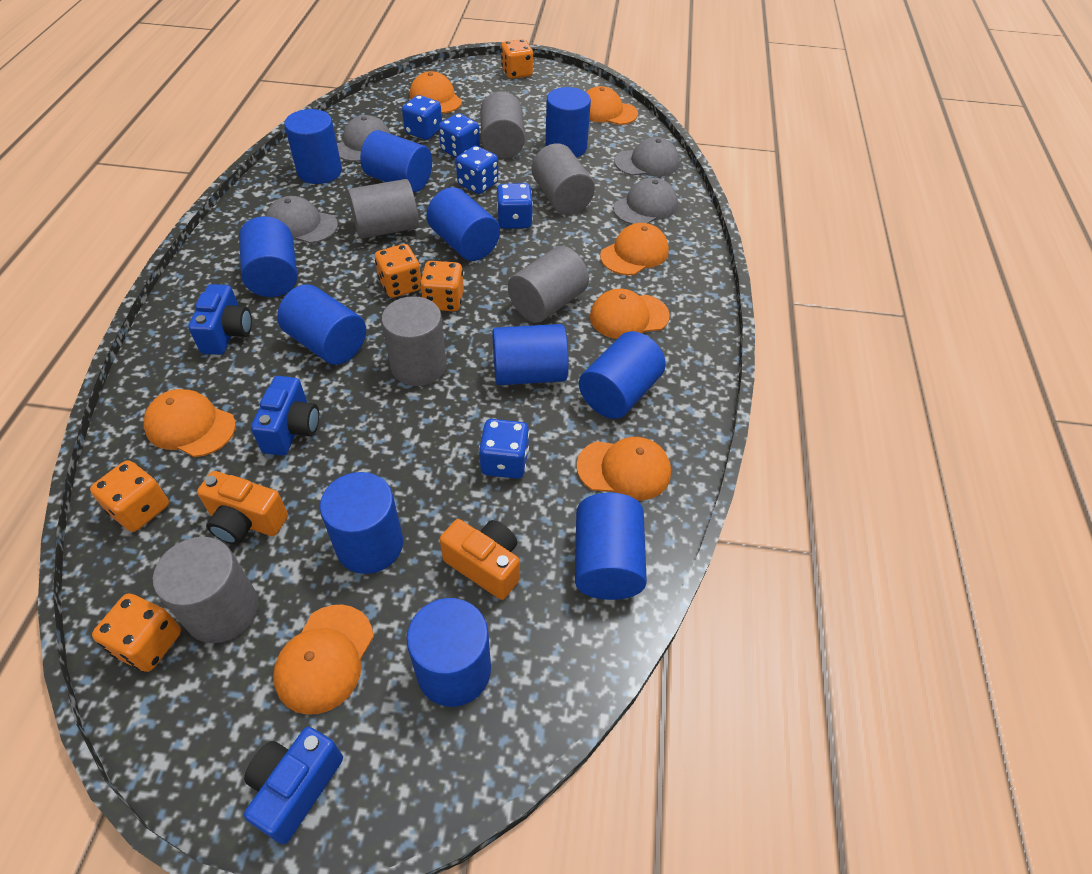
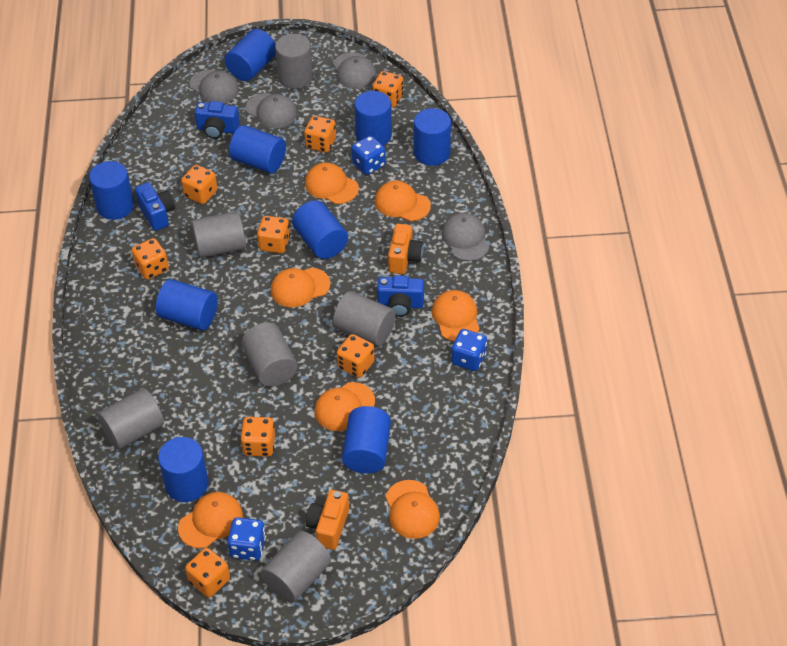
blue cylinder: [239,216,297,297] [277,284,366,365] [284,109,342,184] [320,472,403,574] [360,130,432,192] [407,598,491,707] [427,187,500,261] [492,324,569,385] [545,87,591,158] [575,492,647,600] [579,331,666,419] = 11 -> [89,161,134,220] [156,279,218,331] [158,437,208,502] [225,29,276,81] [229,125,286,173] [292,200,348,259] [342,406,391,474] [354,91,392,146] [414,108,451,166] = 9
blue dice: [402,95,442,140] [439,113,480,158] [456,146,498,194] [479,419,529,479] [497,183,533,229] = 5 -> [227,517,266,561] [352,136,386,175] [451,329,487,371] = 3
orange dice: [90,460,169,532] [92,593,181,672] [375,244,421,298] [420,261,464,311] [501,39,533,79] = 5 -> [132,238,169,280] [181,165,217,204] [185,548,230,598] [240,417,275,456] [257,216,290,253] [304,116,336,153] [337,334,375,378] [373,71,404,107] = 8

